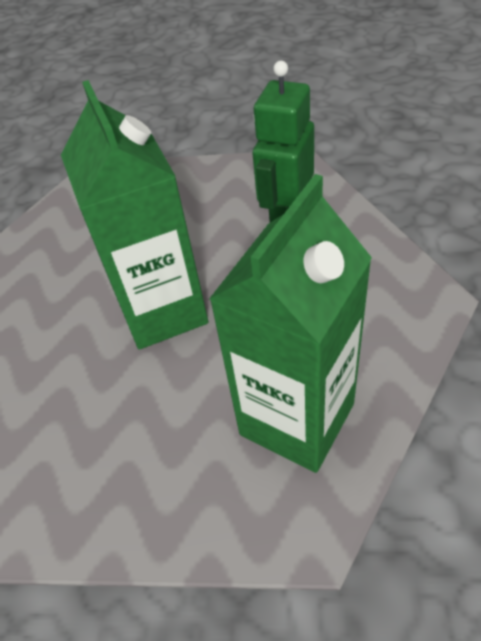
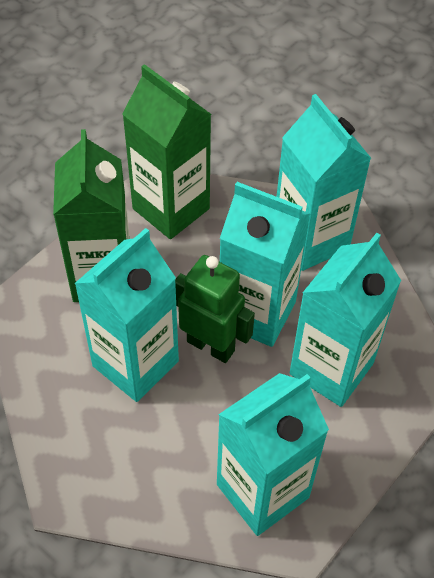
turquoise carton: none = 0 -> [74,228,179,402] [217,373,329,536] [220,182,310,347] [277,94,371,271] [290,233,401,407] = 5

